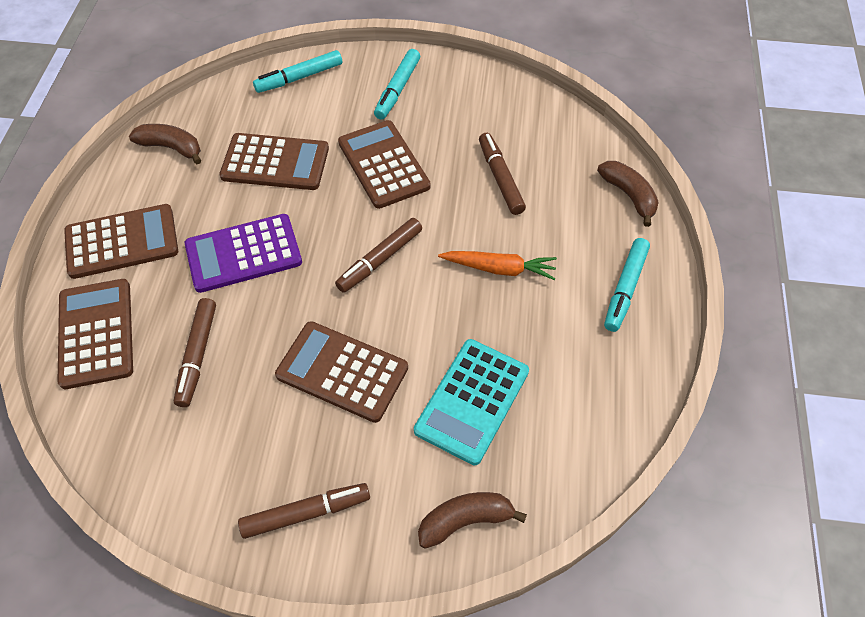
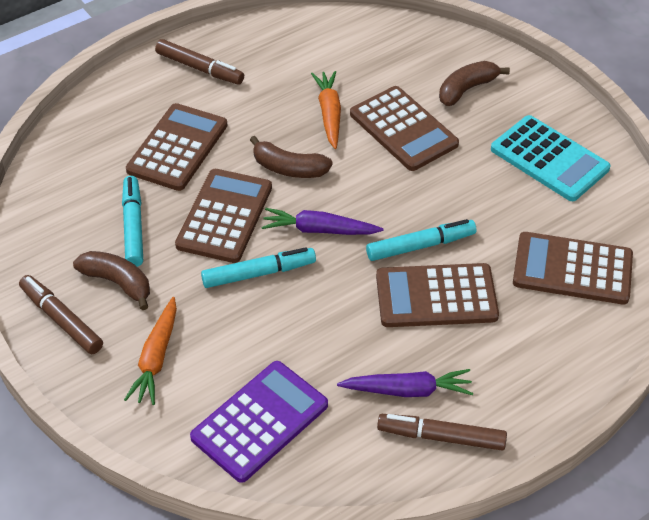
brown marker: [174,298,216,407] [238,483,370,539] [335,218,422,293] [479,133,526,215] = 4 -> [19,275,103,354] [155,39,244,85] [377,414,507,451] = 3
orange carrot: [438,251,557,280] = 1 -> [124,297,177,405] [311,71,341,149] = 2
purple carrot: none = 0 -> [262,208,384,235] [337,369,473,397] = 2

